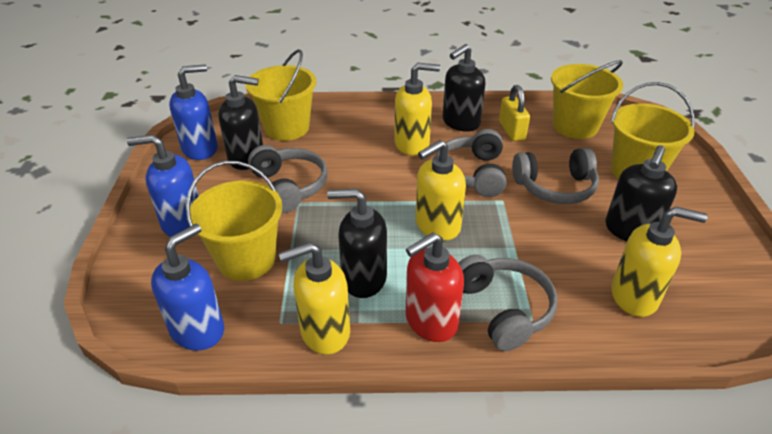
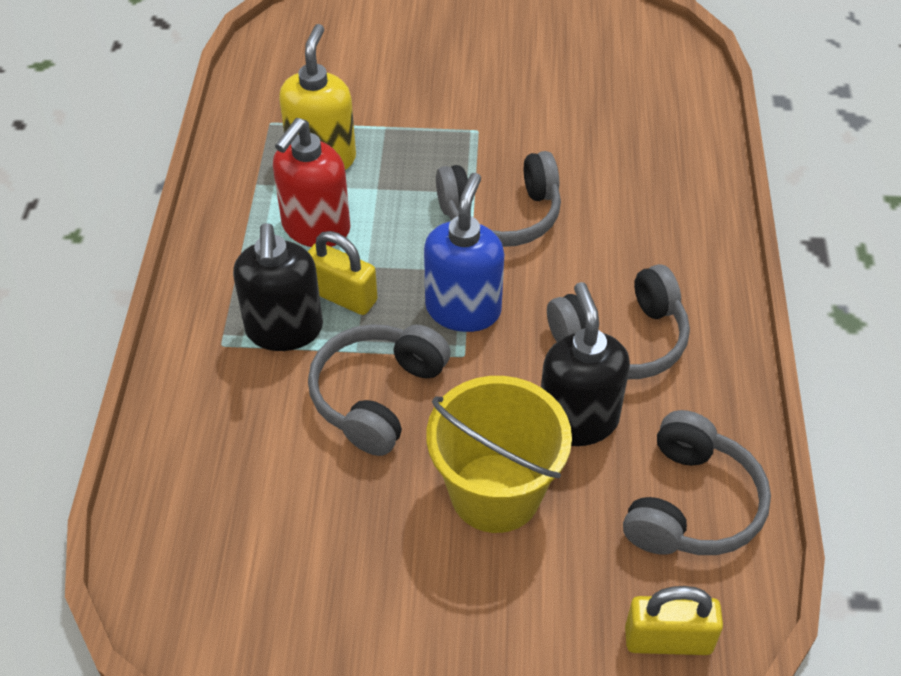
black soap dispenser: [218,75,263,170] [327,188,387,298] [443,44,485,132] [605,145,677,241] = 4 -> [233,223,323,351] [541,282,630,446] = 2
blue soap dispenser: [127,134,199,237] [151,224,224,351] [169,64,218,160] = 3 -> [424,173,504,332] = 1
yellow bucket: [186,161,282,281] [246,49,316,141] [551,60,623,139] [611,82,695,179] = 4 -> [426,376,572,533] = 1
yellow padlock: [499,85,530,141] = 1 -> [308,231,378,315] [625,586,723,655] = 2
yellow soap dispenser: [278,242,350,355] [395,63,440,156] [416,140,466,241] [611,207,707,317] = 4 -> [279,24,356,170] = 1

